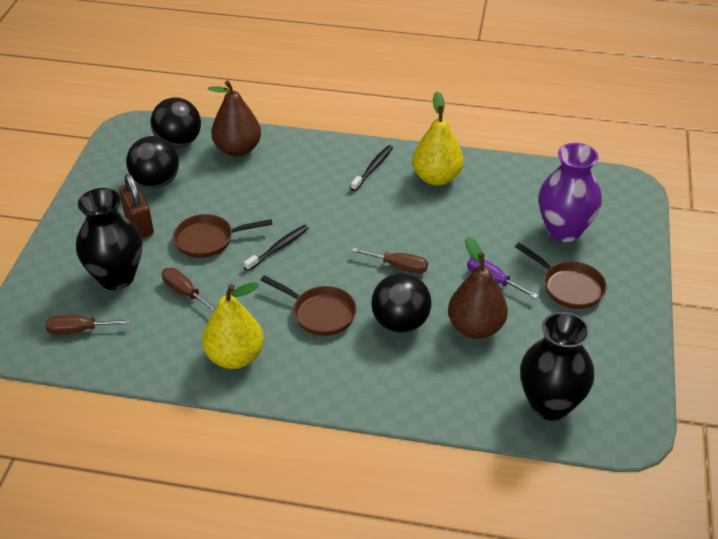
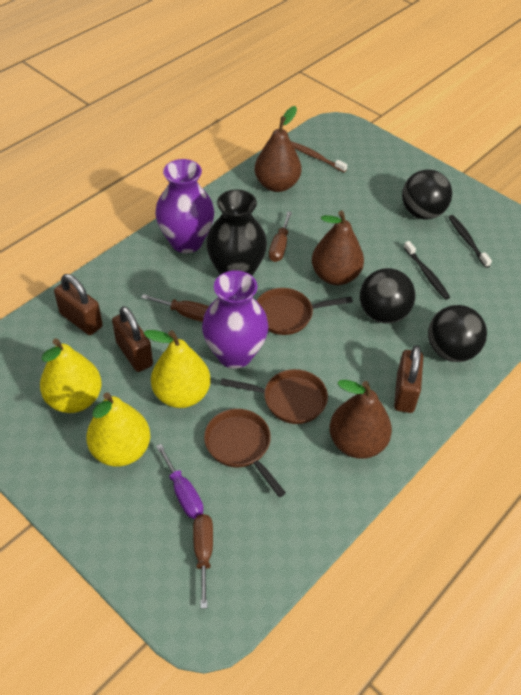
black vase: [76,188,142,290] [520,312,594,421] = 2 -> [206,190,267,276] = 1
brown padlock: [119,174,154,238] = 1 -> [54,274,103,335] [112,306,153,372] [394,345,423,413] = 3
brown pear: [208,80,261,157] [448,236,508,339] = 2 -> [255,106,301,192] [312,210,364,285] [329,380,392,459] = 3
brown toothbrush: none = 0 -> [291,141,347,172] = 1
purple vase: [539,143,602,242] = 1 -> [155,159,214,253] [202,270,269,369] = 2
yellow pear: [202,282,264,369] [412,91,463,186] = 2 -> [40,338,102,413] [86,392,150,467] [144,330,211,408] = 3

